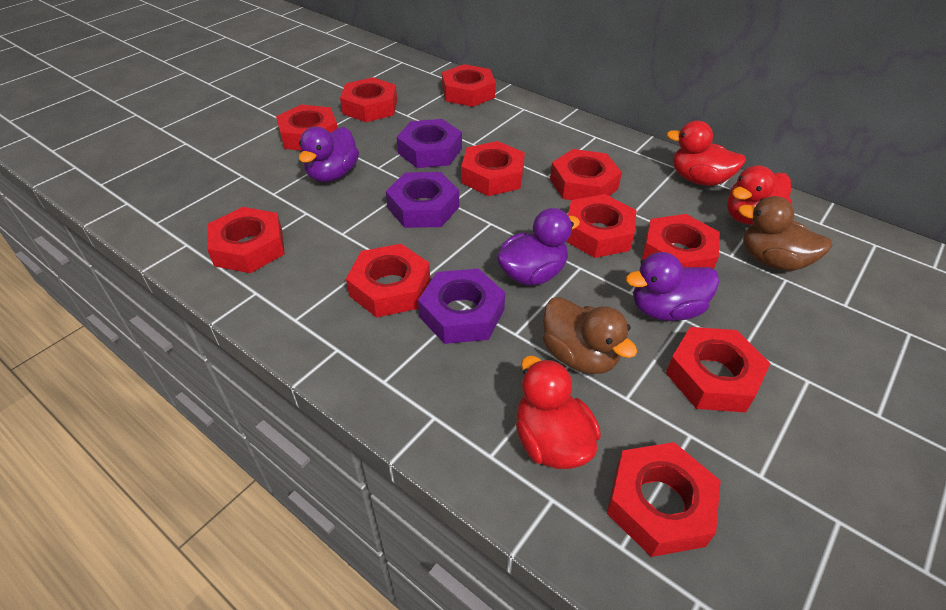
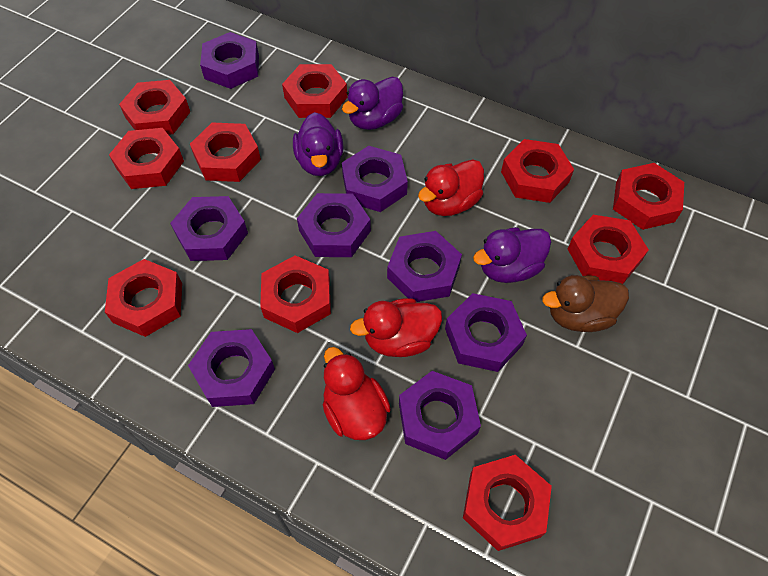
brown duck: [543,297,637,374] [738,196,832,271] = 2 -> [542,275,629,332] = 1
purple nut: [386,172,459,228] [397,119,462,168] [418,269,505,344] = 3 -> [170,196,248,261] [188,329,275,407] [200,32,259,89] [297,193,371,257] [342,146,408,212] [387,231,462,302] [399,371,481,460] [445,293,527,372] = 8
red nut: [207,207,285,273] [276,104,338,151] [340,77,397,122] [346,244,430,318] [442,64,496,107] [461,141,525,196] [550,149,622,200] [566,194,636,258] [607,442,721,557] [642,214,720,269] [666,327,770,413] = 11 -> [105,259,182,337] [109,128,184,189] [119,80,190,135] [190,123,261,182] [260,255,331,333] [282,64,348,118] [463,455,552,551] [501,139,574,203] [568,215,649,284] [613,163,684,230] = 10

